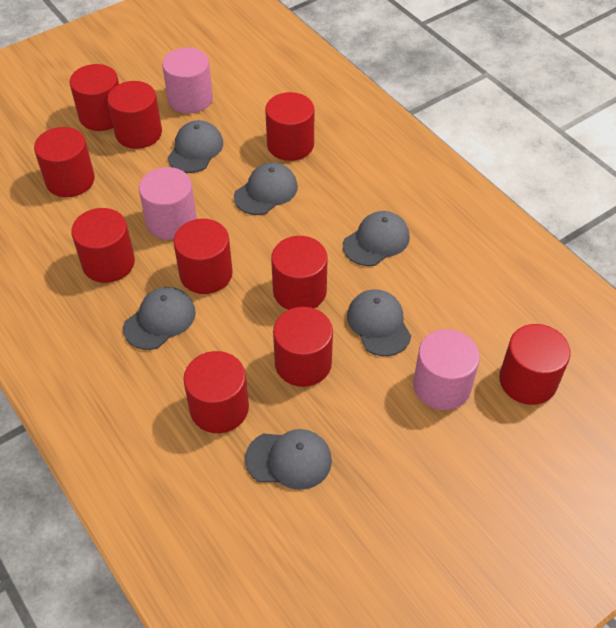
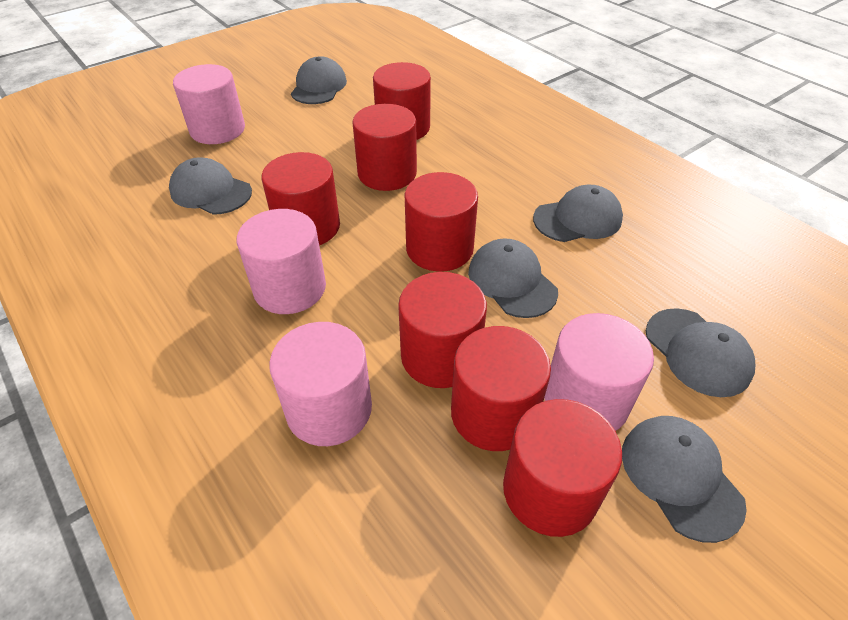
pink cylinder: [139,167,197,240] [162,48,213,114] [413,329,480,410] = 3 -> [173,64,245,144] [237,209,326,314] [269,322,372,446] [544,313,654,431] = 4
red cylinder: [34,127,95,197] [70,64,119,131] [71,208,135,283] [107,81,162,149] [173,219,233,294] [183,351,249,433] [265,92,314,161] [271,236,328,310] [273,307,333,387] [499,324,571,405] = 10 -> [262,152,340,245] [352,104,417,191] [373,62,431,140] [398,272,487,388] [404,172,478,272] [451,326,551,451] [503,399,622,537] = 7

